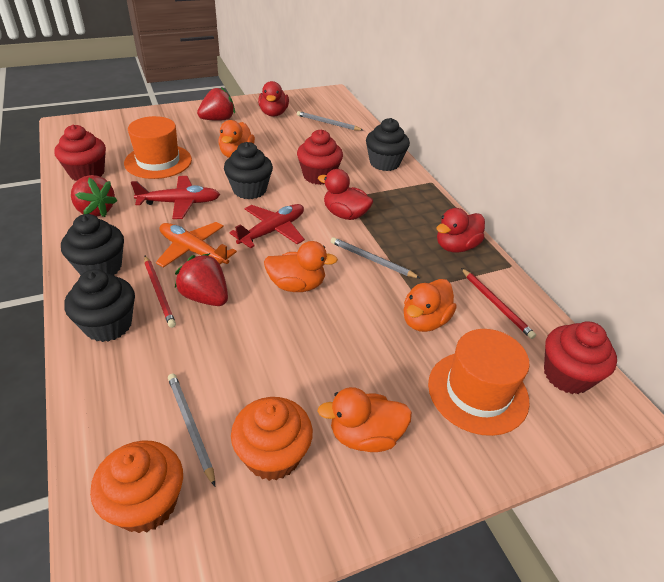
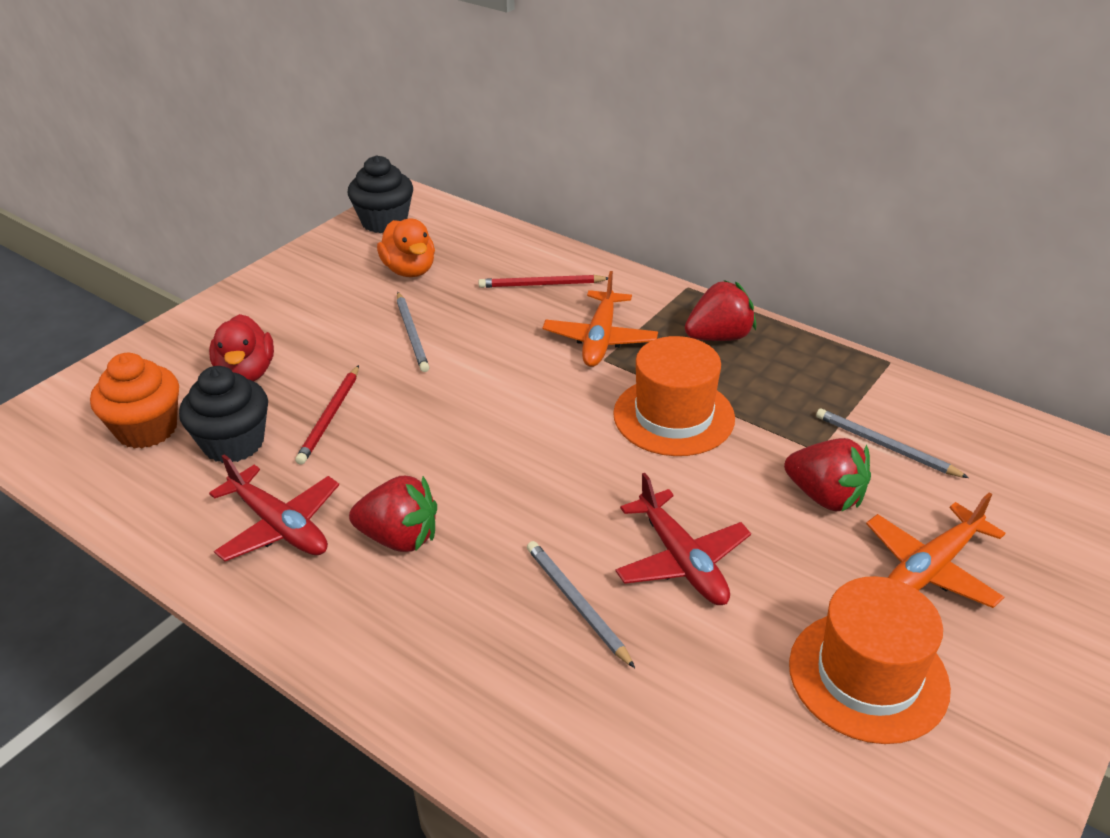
black cupcake: [61,214,124,275] [64,269,135,342] [224,142,273,199] [366,118,410,171] = 4 -> [179,366,268,463] [348,155,413,233] = 2
orange cupcake: [90,440,183,533] [231,397,313,481] = 2 -> [90,353,179,449] = 1
orange duck: [218,120,255,158] [264,241,338,292] [317,387,412,452] [403,279,457,332] = 4 -> [377,219,435,277] = 1
orange plane: [156,222,237,268] = 1 -> [543,271,658,367] [866,492,1006,608] = 2
red cupcake: [54,125,106,181] [297,129,343,185] [544,321,617,394] = 3 -> none = 0
red duck: [258,81,289,117] [318,169,373,220] [436,208,485,253] = 3 -> [209,314,274,381] = 1

